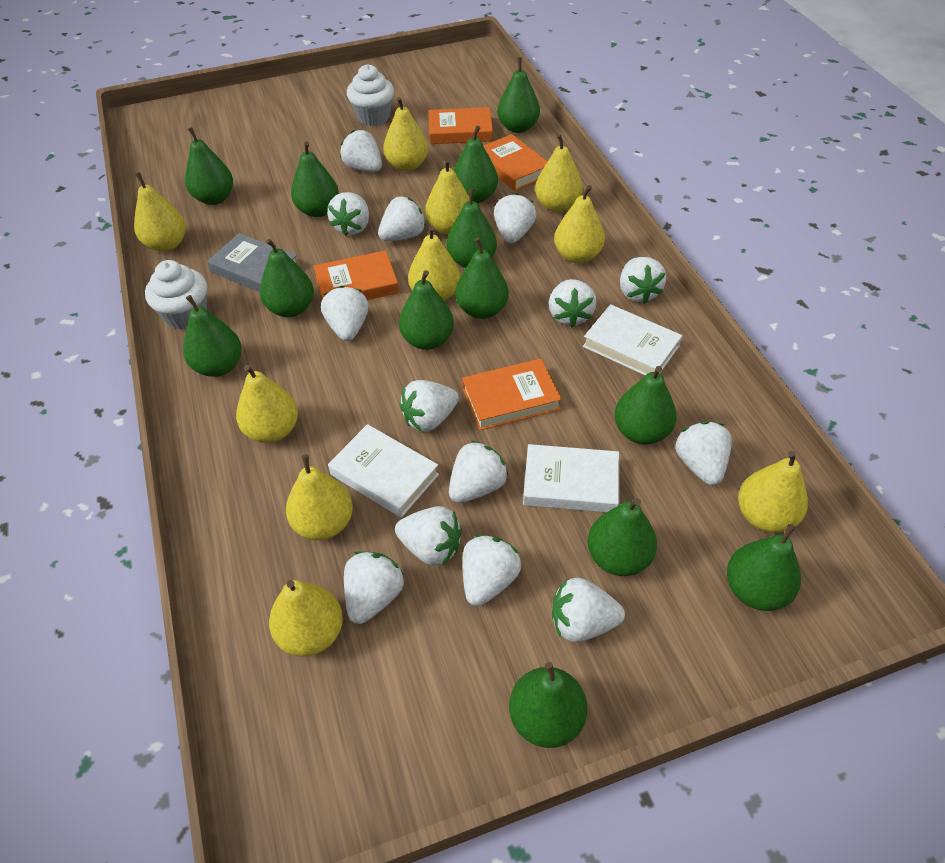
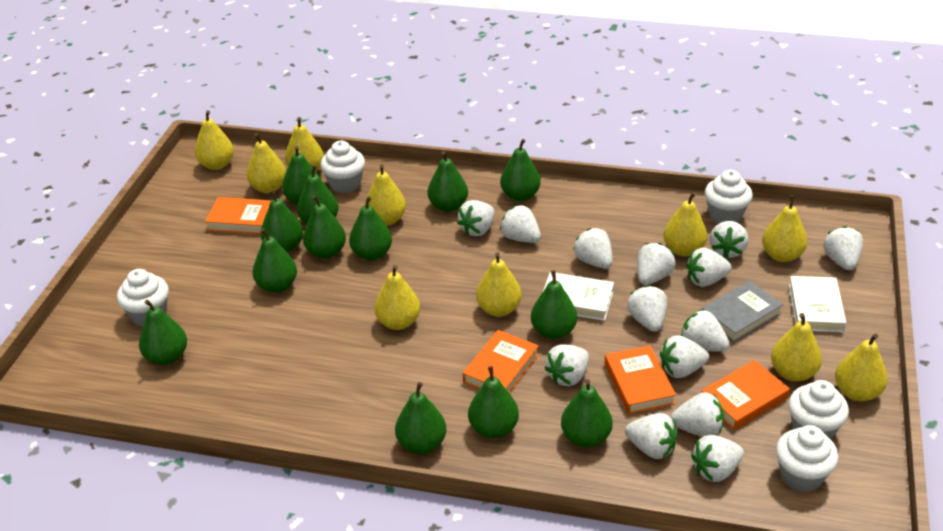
white book: [328,424,439,518] [523,444,619,512] [583,304,682,375] = 3 -> [543,272,614,321] [789,276,846,332] = 2
white cupcake: [145,260,207,330] [347,64,394,126] = 2 -> [117,269,169,327] [320,140,365,193] [705,170,753,223] [776,425,839,492] [788,380,849,439] = 5

